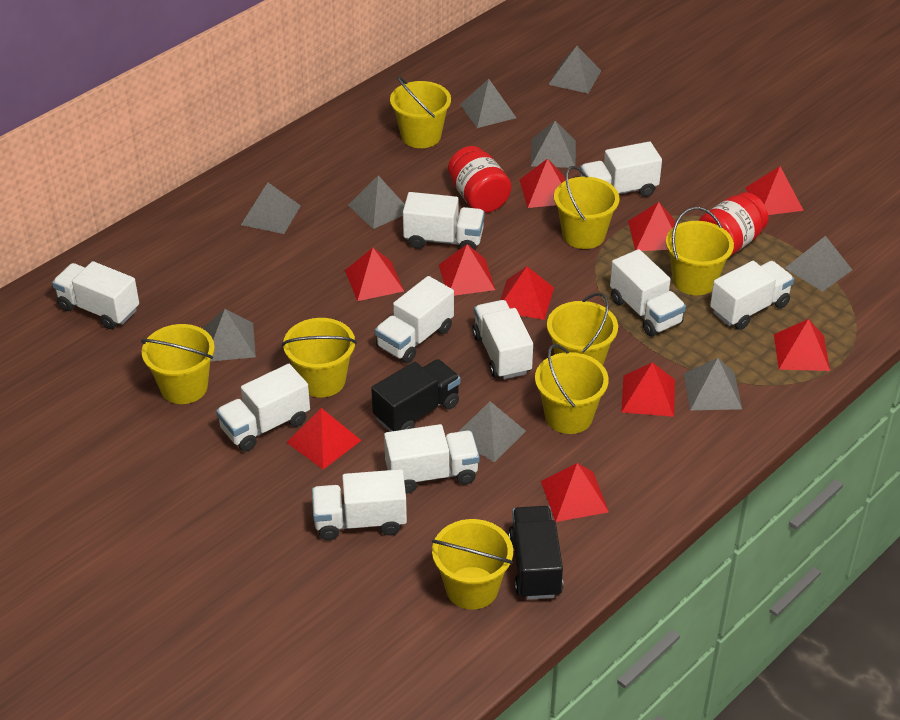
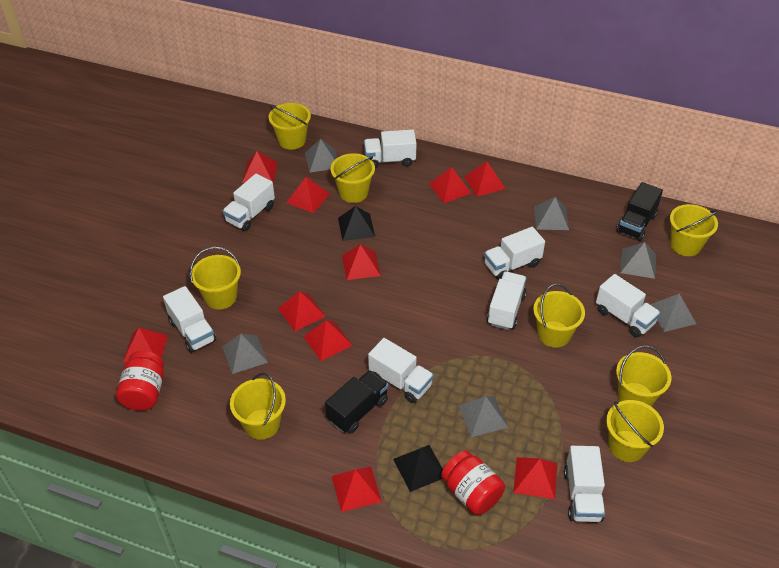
black pyramid: none = 0 -> [338,206,375,241] [393,445,443,492] = 2
grey pyramid: [203,309,256,362] [241,183,301,234] [348,176,405,229] [459,401,526,462] [460,79,516,128] [531,121,576,168] [548,46,601,94] [683,358,742,410] [785,236,852,292] = 9 -> [222,334,268,374] [305,139,337,172] [458,396,508,437] [534,197,569,230] [620,242,656,279] [650,294,696,332] = 6
white truck: [52,261,139,329] [216,364,310,451] [312,469,407,540] [375,276,454,363] [384,424,480,493] [403,192,485,251] [472,300,533,379] [580,141,662,197] [610,249,686,336] [710,261,794,330] = 10 -> [163,286,216,353] [223,174,275,231] [364,130,417,168] [368,338,434,403] [484,227,545,280] [487,271,527,330] [564,446,605,522] [596,274,660,337] = 8

